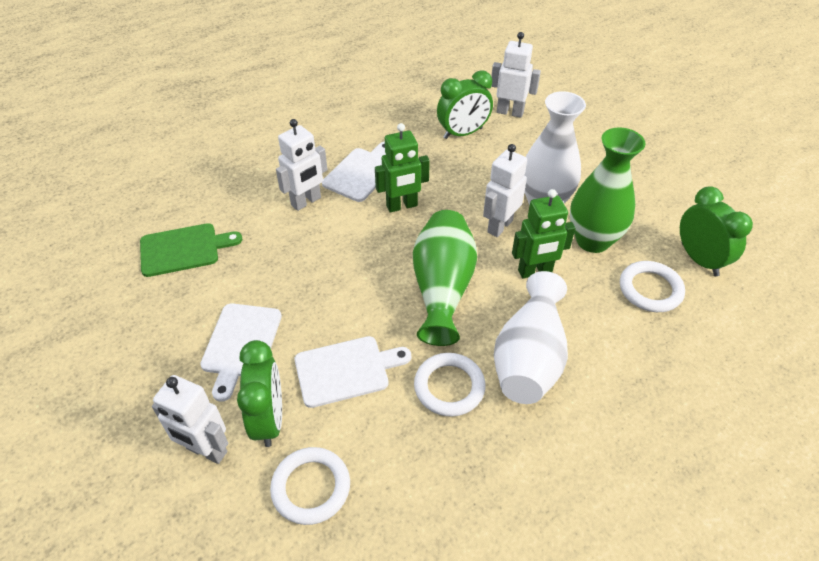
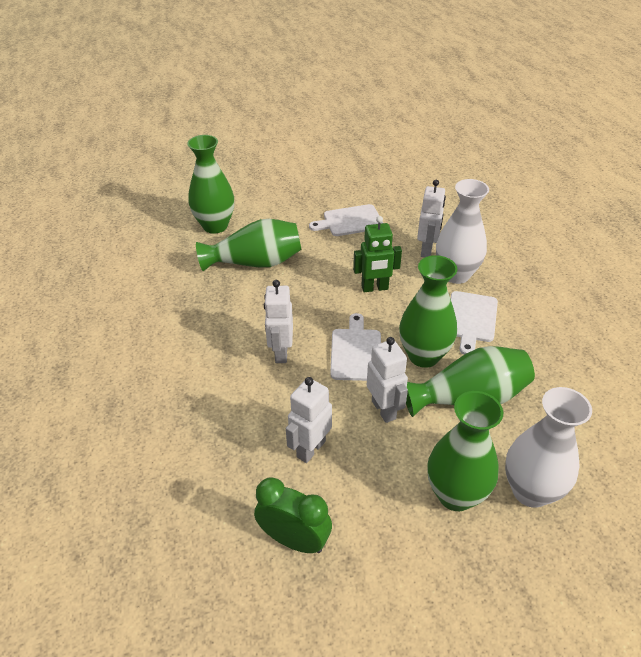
green clock: [237,340,282,447] [437,71,493,139] [680,186,753,276] = 3 -> [254,477,332,553] = 1
green cutting board: [140,223,242,277] = 1 -> none = 0
green robot: [375,123,430,213] [512,189,576,278] = 2 -> [353,216,402,292] = 1
green vase: [413,210,477,346] [570,128,645,253] = 2 -> [187,135,234,234] [196,219,302,271] [399,255,457,368] [406,346,535,417] [427,391,503,511] = 5
white ring: [270,447,350,525] [414,353,486,417] [620,261,685,312] = 3 -> none = 0

